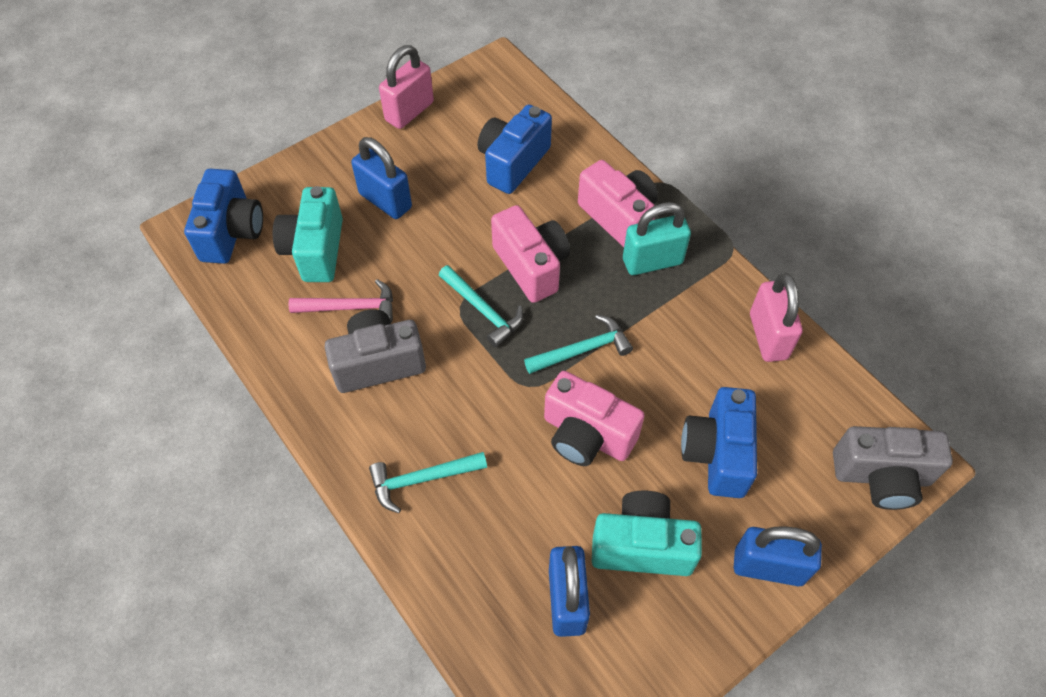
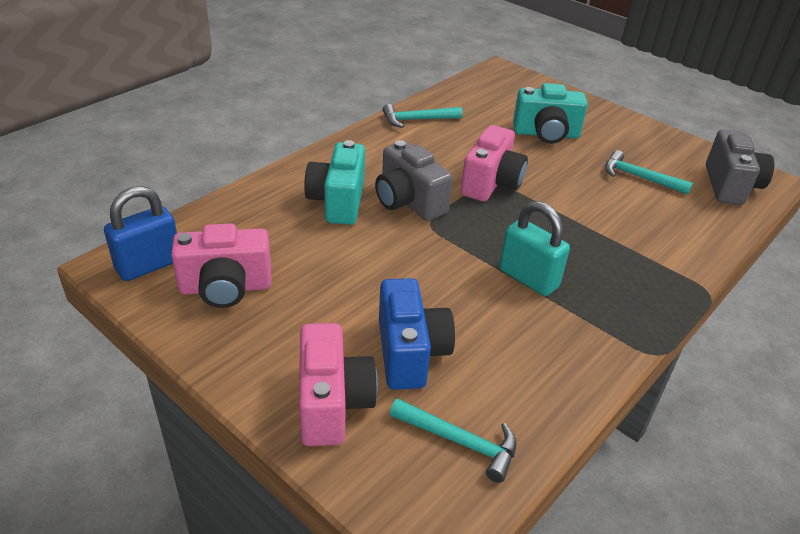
blue camera: [184,169,263,264] [477,104,552,194] [681,387,757,498] = 3 -> [379,278,455,390] = 1
blue padlock: [351,137,412,219] [549,546,590,637] [734,526,822,586] = 3 -> [104,186,177,281] = 1
pink hammer: [289,279,393,323] = 1 -> none = 0
pink padlock: [379,45,434,129] [750,273,803,362] = 2 -> none = 0

